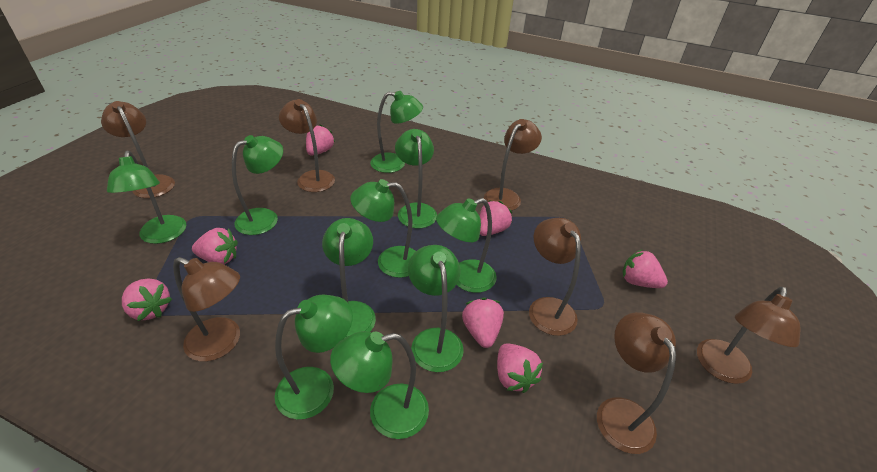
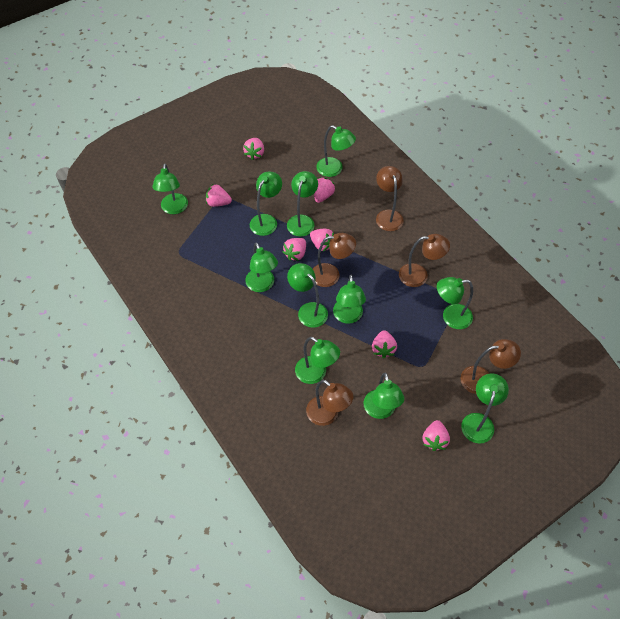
brown lamp: [101,101,175,198] [173,257,240,361] [279,99,335,192] [484,119,542,211] [529,218,581,336] [597,312,676,454] [697,287,800,384] = 7 -> [306,380,354,426] [313,233,356,287] [376,166,404,231] [399,234,450,287] [461,339,521,394] = 5
green lamp: [107,151,186,244] [232,135,283,235] [275,294,353,420] [322,218,376,339] [330,331,429,439] [350,179,416,278] [370,91,423,173] [395,129,437,229] [408,245,464,372] [436,198,497,293] = 10 -> [153,164,188,214] [245,243,278,292] [250,172,282,236] [287,171,318,237] [287,263,328,328] [295,337,340,384] [316,125,356,177] [333,275,366,324] [363,373,404,419] [437,277,473,329] [461,373,509,443] = 11

